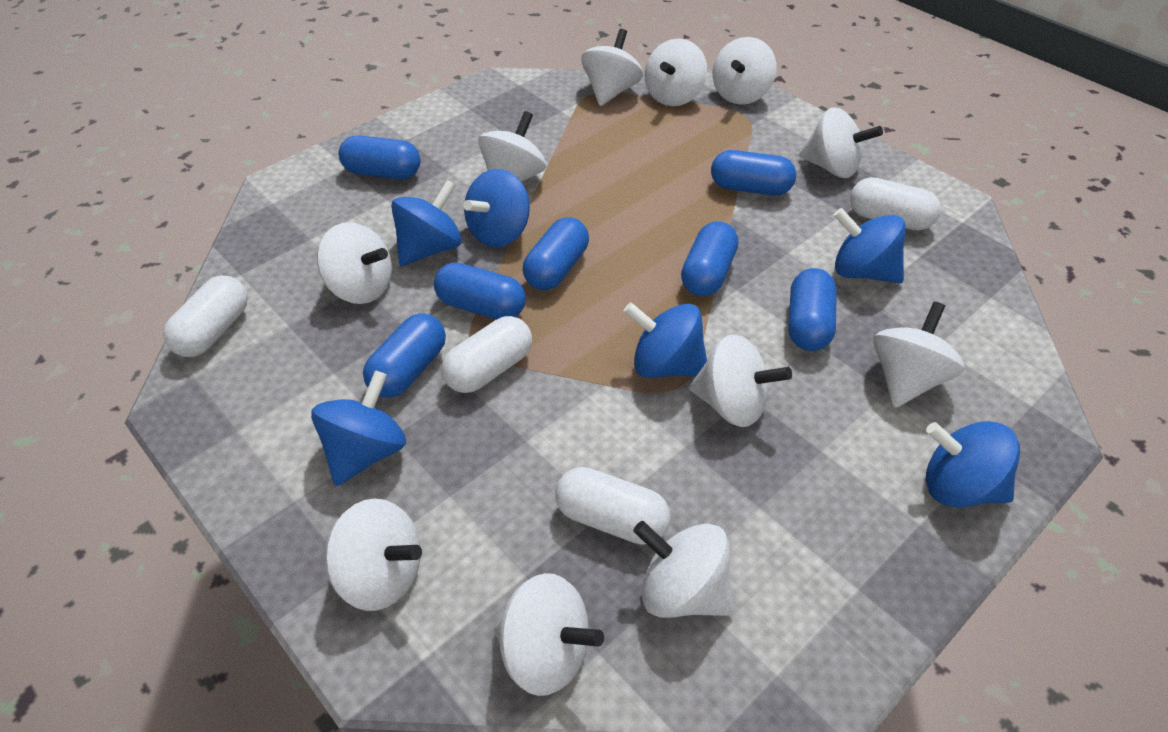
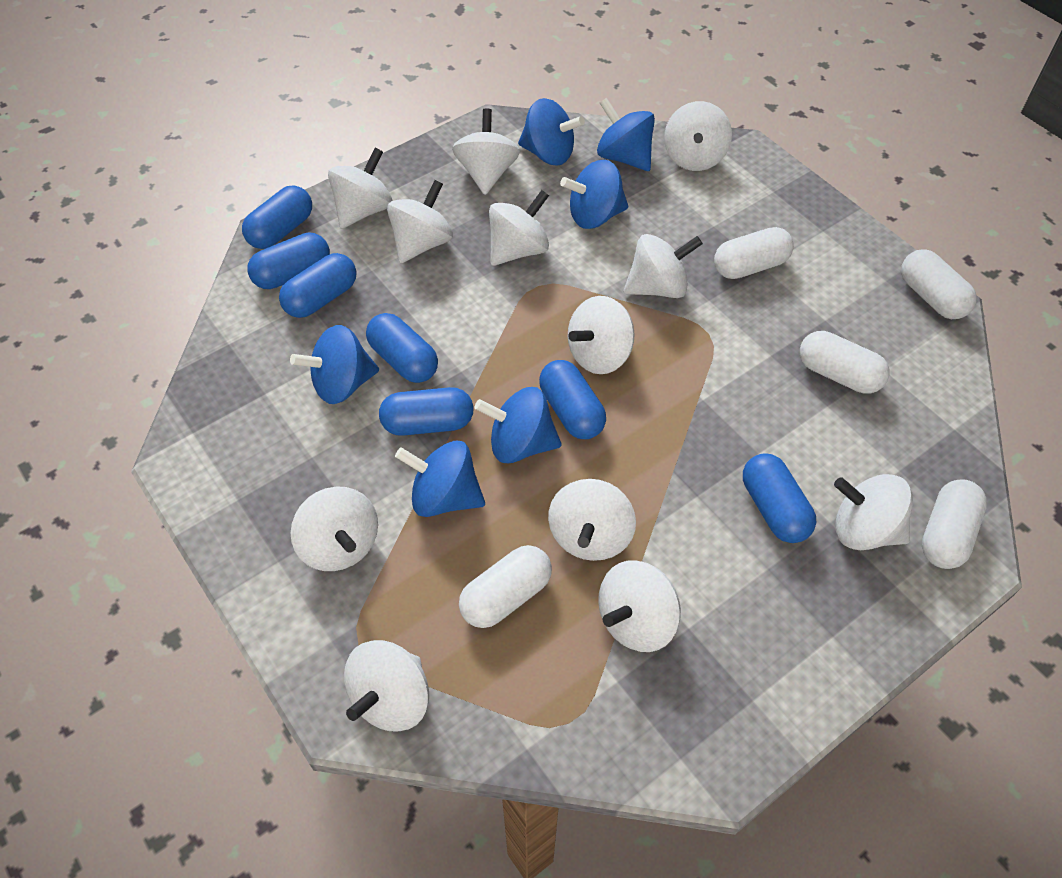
white capsule: [163,275,248,357] [441,316,532,393] [555,467,671,545] [850,177,941,230] = 4 -> [459,545,552,628] [714,227,794,279] [800,331,889,394] [901,249,977,319] [922,479,987,569] = 5
white spinning top: [317,222,392,304] [325,498,422,611] [478,111,546,182] [494,573,604,696] [581,29,643,106] [633,521,734,618] [645,39,707,106] [689,335,792,427] [713,37,777,105] [799,107,883,178] [873,302,964,408] = 11 -> [291,486,378,571] [328,148,392,229] [344,640,429,732] [387,180,453,263] [452,108,520,195] [489,190,549,266] [548,479,636,561] [568,296,635,374] [598,560,681,652] [624,234,703,298] [664,101,732,171] [834,474,913,550] = 12

